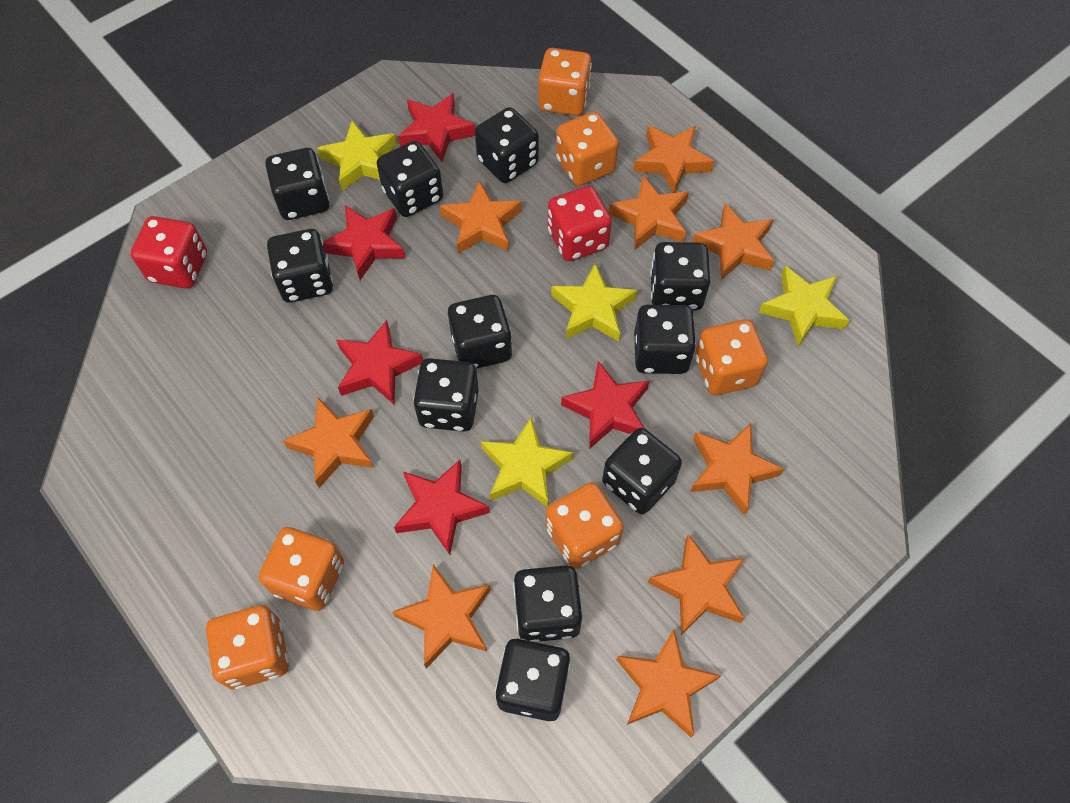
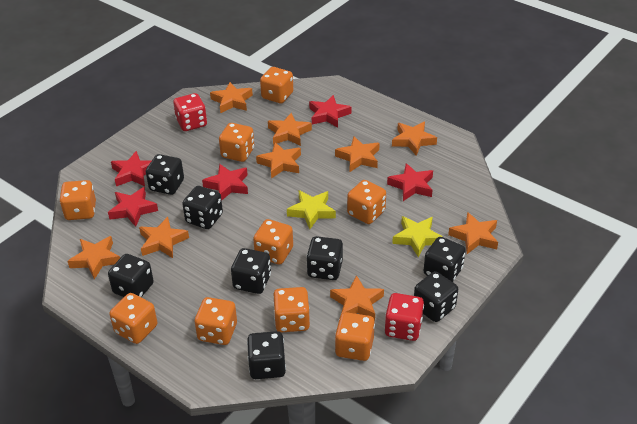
black dice: [265,148,329,220] [267,229,333,303] [376,141,443,217] [413,358,479,432] [448,295,512,369] [475,107,539,183] [495,639,571,721] [513,565,582,642] [602,428,682,514] [634,305,696,374] [650,242,710,311] = 11 -> [108,254,154,297] [146,154,184,195] [182,186,223,229] [231,248,271,294] [247,331,286,379] [306,236,343,280] [414,271,458,322] [423,237,466,282] = 8
orange dice: [206,605,289,690] [259,527,344,611] [538,48,592,116] [546,482,624,569] [556,111,619,186] [695,319,768,395] = 6 -> [59,180,96,220] [109,293,157,344] [195,297,237,345] [219,123,254,162] [253,219,293,265] [260,67,293,103] [273,287,310,332] [335,312,375,361] [347,180,386,224] = 9
yellow star: [317,120,397,191] [481,417,573,507] [551,263,637,342] [759,266,850,346] = 4 -> [287,190,336,229] [392,216,444,257] = 2

